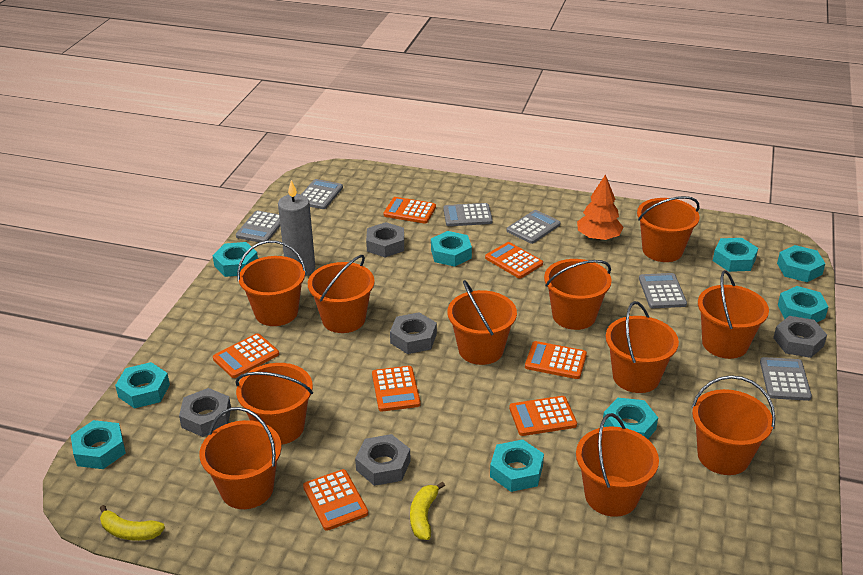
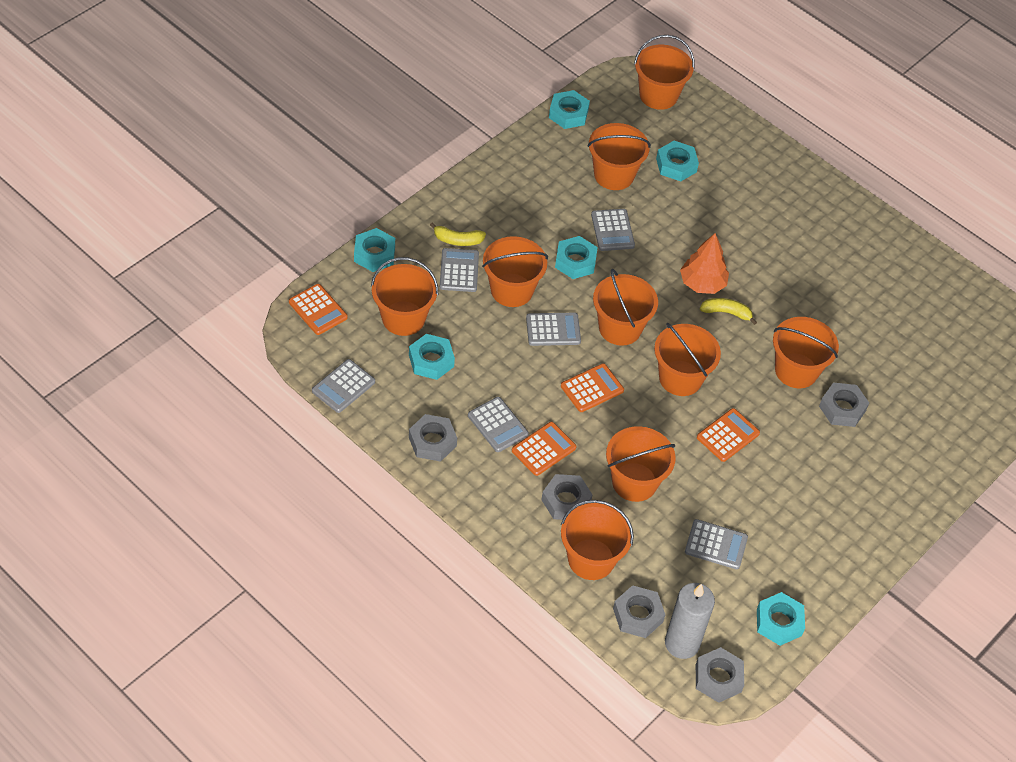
orange bucket: [199,407,282,509] [235,363,313,445] [237,240,306,326] [308,255,375,333] [447,280,517,365] [544,259,612,330] [576,413,659,517] [606,301,679,393] [637,196,700,262] [692,375,776,475] [698,270,769,359] = 11 -> [371,257,438,336] [482,236,548,307] [561,500,634,580] [588,123,651,190] [593,269,658,346] [606,426,676,502] [634,35,695,110] [654,323,721,396] [773,317,839,388] = 9
orange calculator: [213,333,279,378] [303,469,368,531] [372,366,421,412] [383,197,436,224] [485,242,543,278] [509,396,577,436] [525,341,587,379] = 7 -> [289,284,348,335] [512,422,577,476] [561,363,624,412] [697,408,760,462] = 4
turquoise nut: [71,420,126,469] [115,362,170,409] [213,242,258,277] [431,231,472,267] [490,439,544,492] [603,398,658,439] [713,238,758,272] [777,245,826,282] [778,286,828,322] = 9 -> [354,228,395,272] [409,334,455,380] [549,90,590,129] [555,236,598,279] [656,141,699,181] [757,592,805,646] = 6

